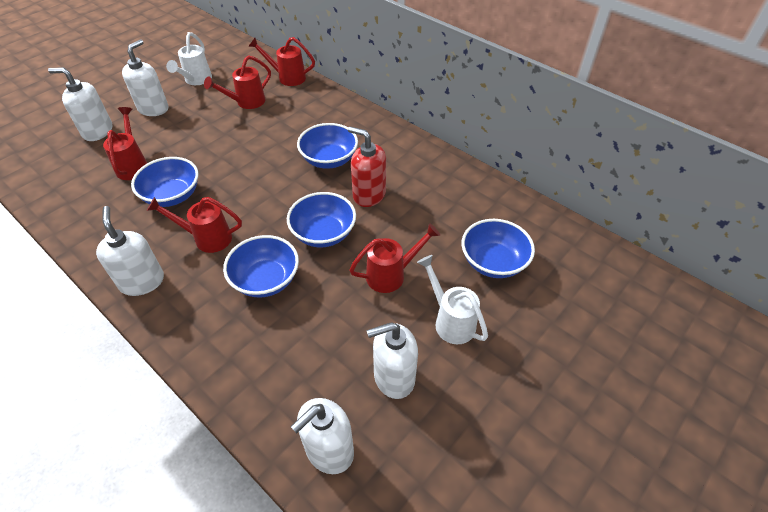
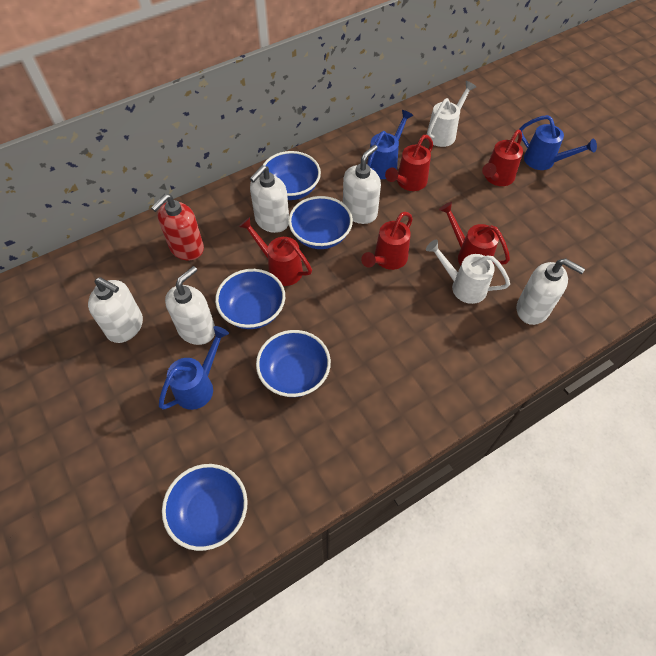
blue watering can: none = 0 -> [159,326,229,410] [367,110,413,179] [519,115,597,170] = 3

